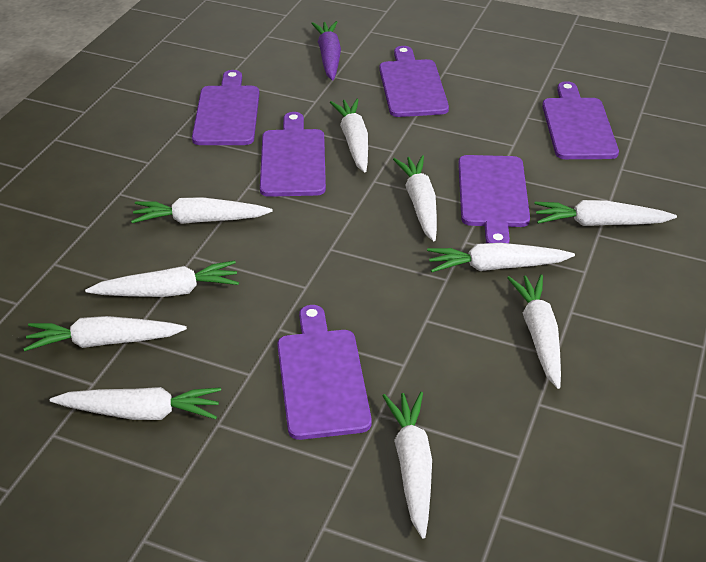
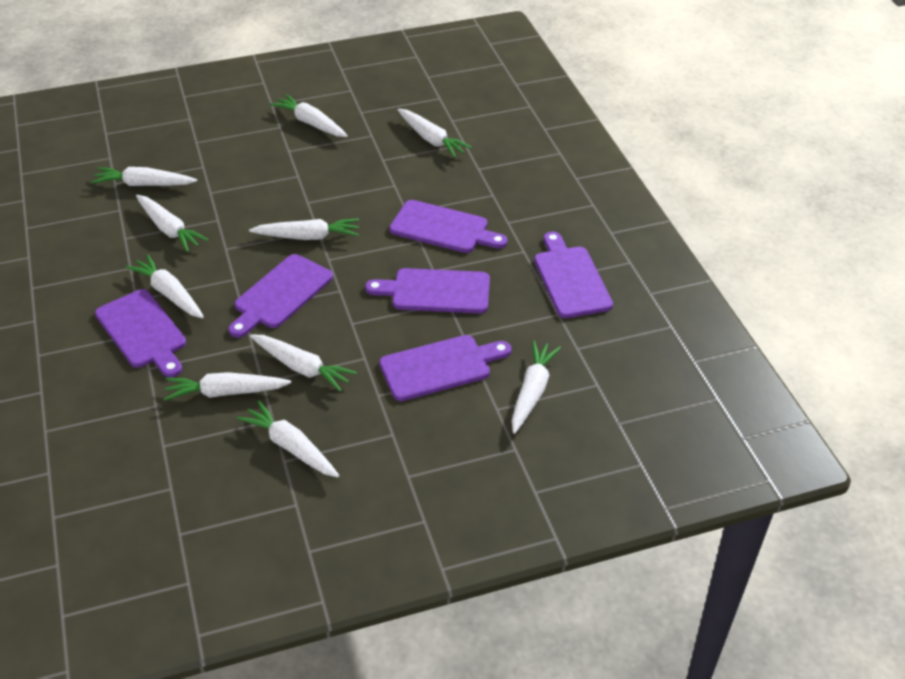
purple carrot: [311,21,341,81] = 1 -> none = 0

